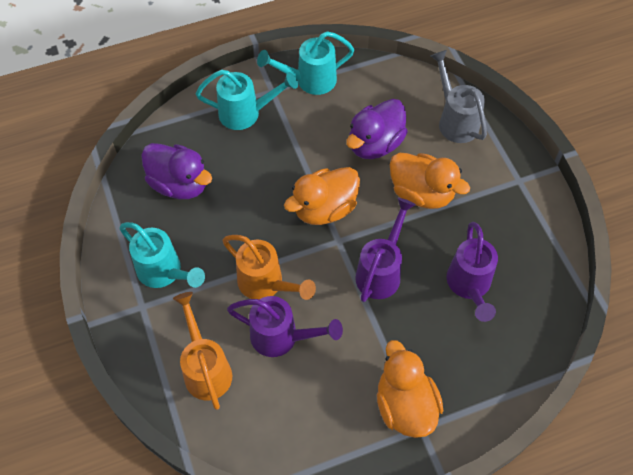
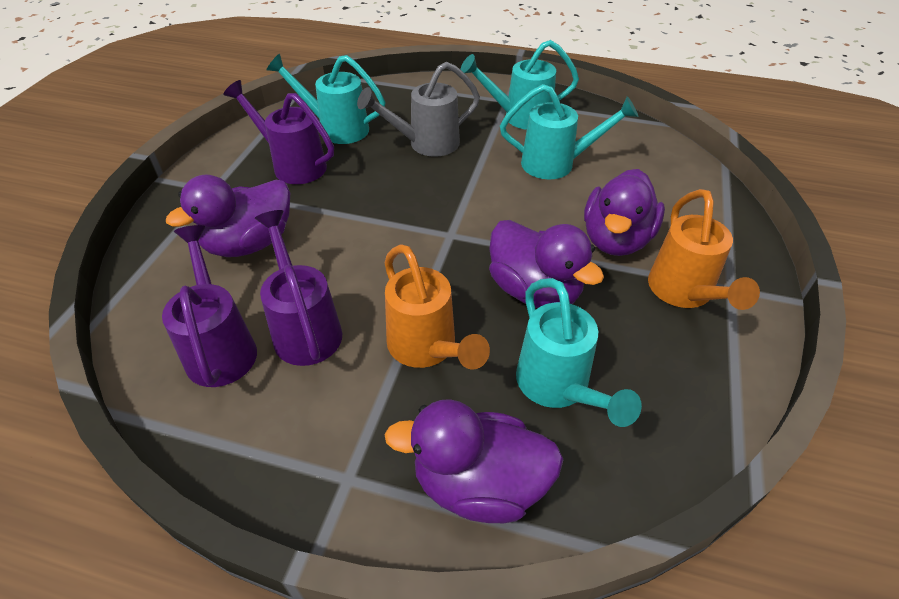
orange duck: [284,167,360,225] [377,340,443,438] [390,152,470,209] = 3 -> none = 0
purple duck: [141,143,212,199] [346,99,408,159] = 2 -> [166,175,290,257] [384,399,564,523] [489,220,604,308] [584,169,665,256] = 4
turquoise watering can: [119,222,205,288] [196,70,298,130] [257,31,354,95] = 3 -> [266,53,385,144] [460,40,579,130] [500,84,638,179] [516,278,642,427] = 4

